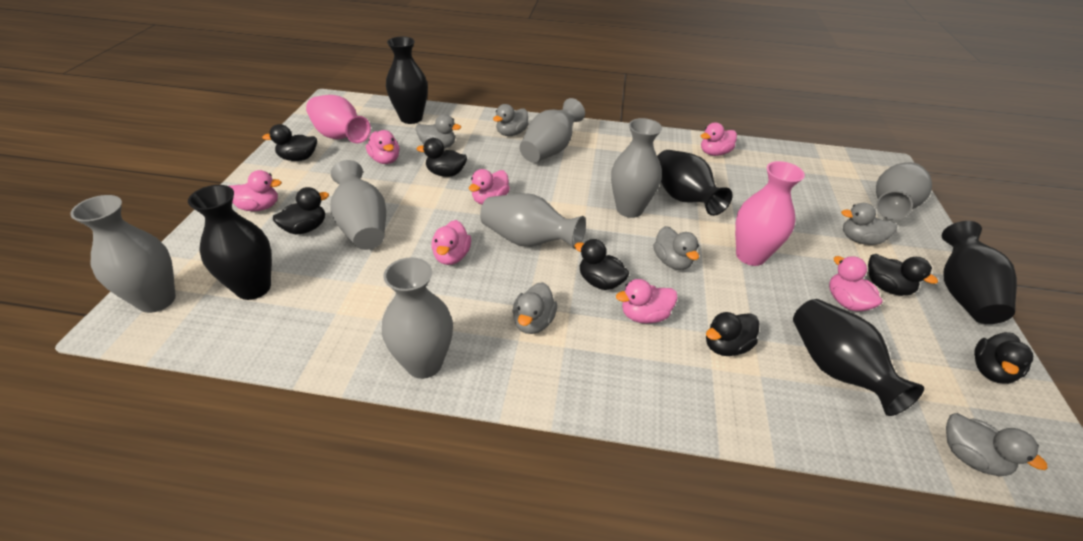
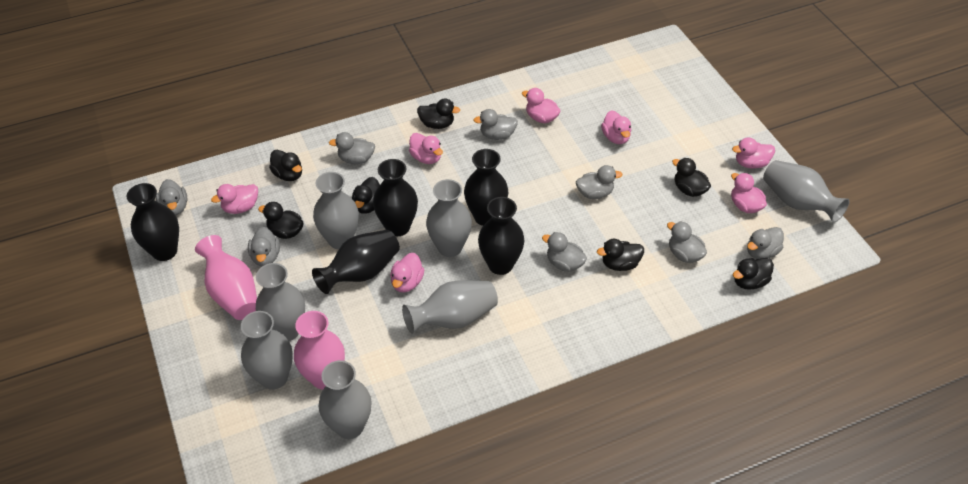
grey duck: [416,114,461,148] [493,104,529,136] [513,282,557,334] [653,226,699,270] [841,203,897,245] [946,413,1048,476] = 6 -> [156,179,188,215] [248,227,280,266] [329,132,375,164] [473,109,518,140] [542,232,587,272] [576,165,622,199] [667,221,707,263] [747,227,784,259] = 8

